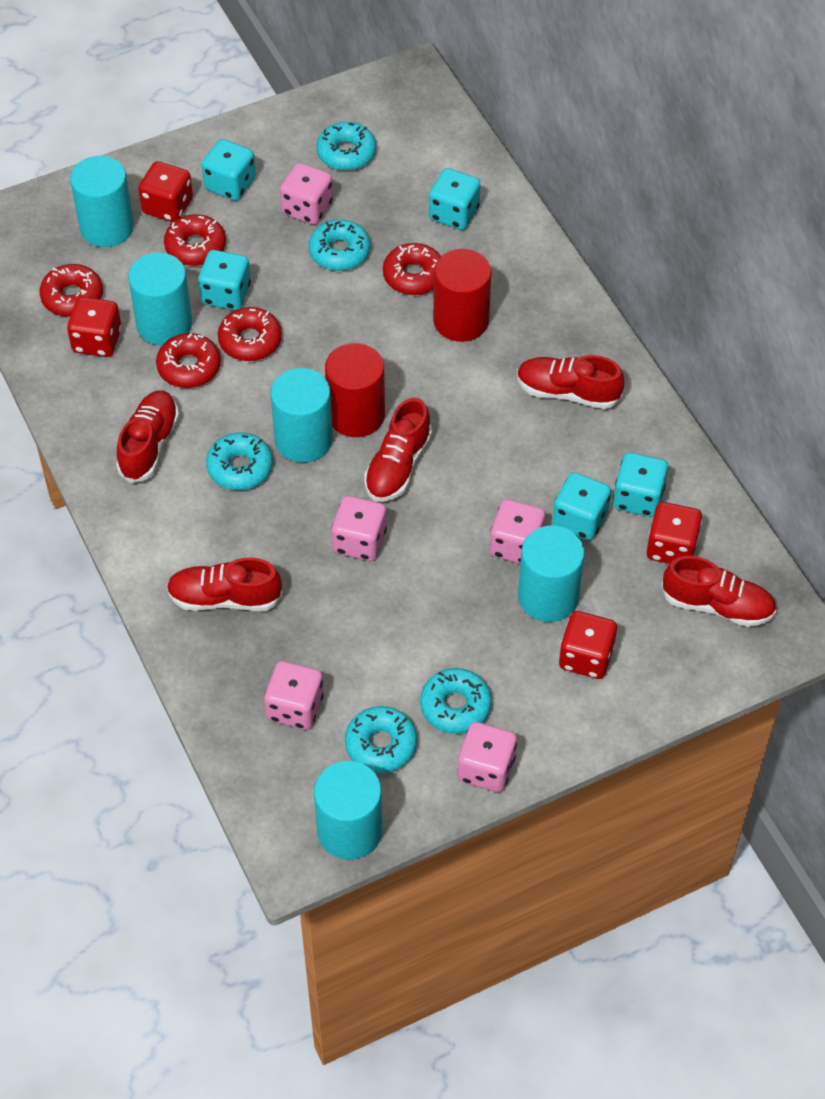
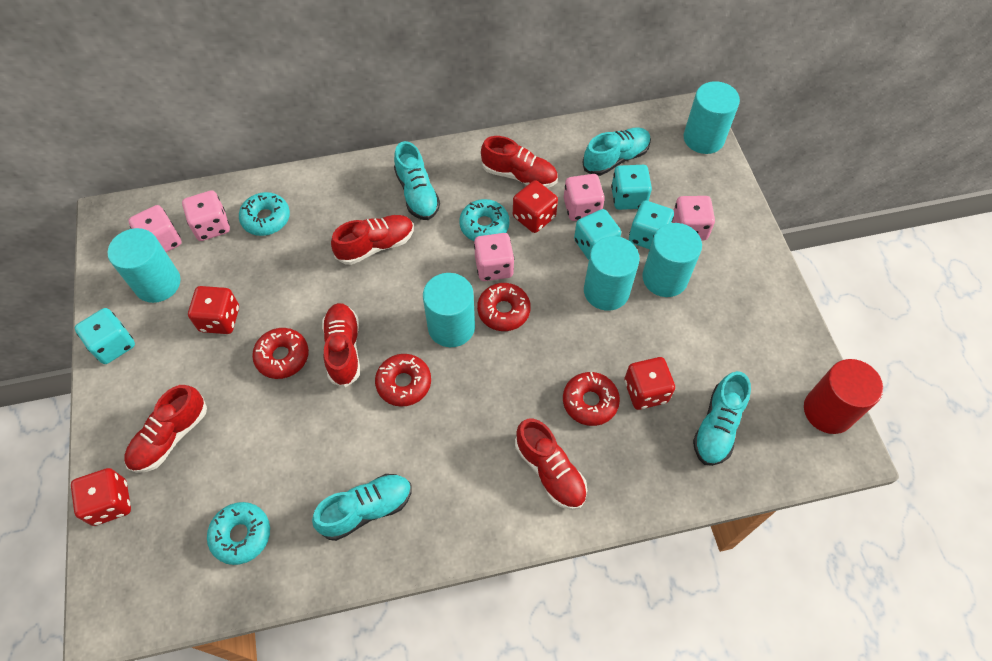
red cylinder: [325,343,385,437] [433,249,492,342] = 2 -> [804,359,883,434] = 1
red donut: [39,264,103,317] [156,333,221,388] [164,214,226,266] [218,307,282,361] [383,243,441,295] = 5 -> [252,328,309,379] [375,354,431,407] [477,283,531,331] [563,372,620,426] = 4
turquoise dice: [198,250,251,310] [202,139,256,201] [429,168,481,230] [552,472,611,540] [613,452,668,517] = 5 -> [75,308,135,364] [574,209,621,260] [611,165,652,210] [629,201,674,249] = 4
turquoise donut: [206,432,273,490] [309,219,370,271] [316,122,376,171] [345,706,417,773] [420,668,492,734] = 5 -> [207,502,270,565] [239,192,290,236] [459,199,510,241] = 3
turquoise shoe: none = 0 -> [312,474,412,541] [394,141,440,220] [582,127,651,176] [693,371,751,466] = 4

